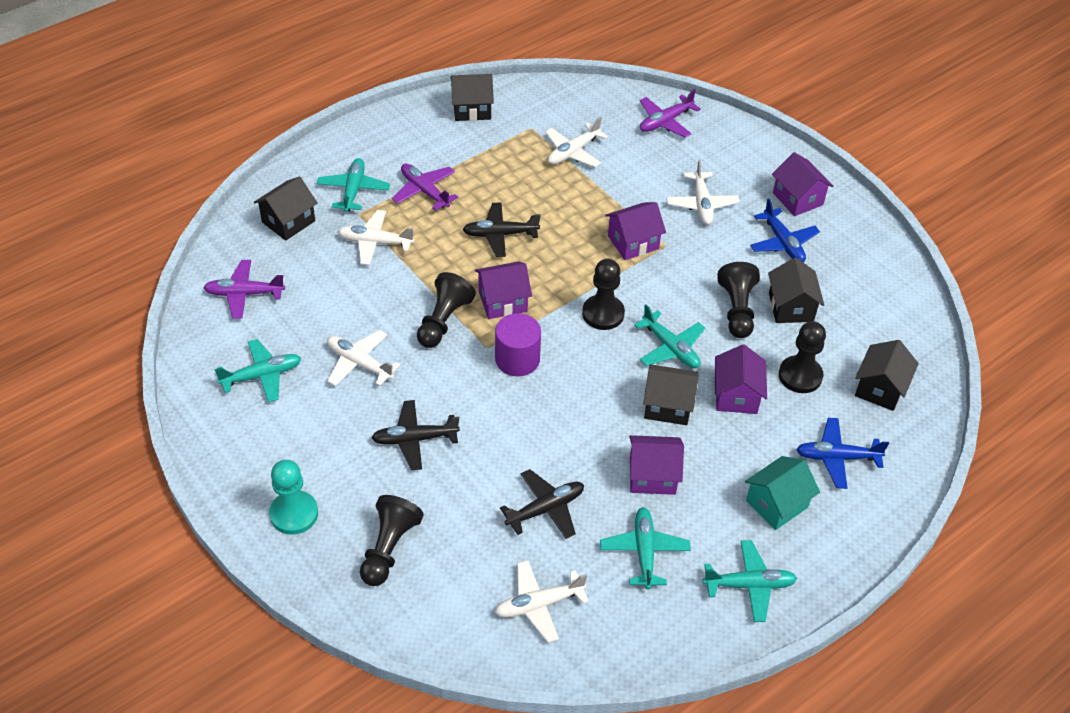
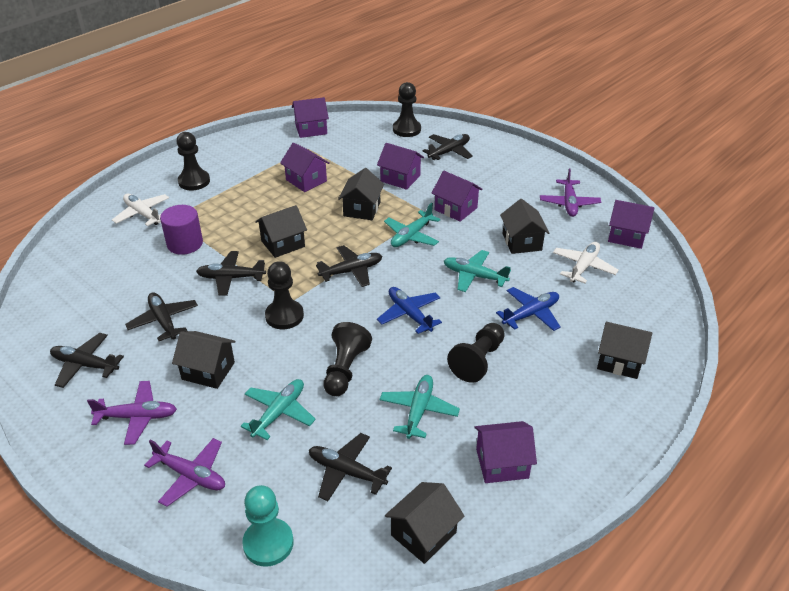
black house: [254,177,318,241] [450,74,494,121] [643,364,699,425] [768,258,824,323] [855,340,919,411] = 5 -> [172,331,236,389] [255,205,307,258] [338,168,384,220] [385,482,464,564] [500,199,549,254] [597,322,652,379] = 6
black plane: [372,400,460,470] [462,203,540,257] [500,469,584,539] = 3 -> [50,333,124,388] [125,292,198,341] [196,251,266,296] [309,433,392,501] [316,245,382,287] [422,134,473,160] = 6
purple house: [475,261,532,319] [605,202,666,260] [629,435,684,495] [715,344,767,414] [772,152,833,216] = 5 -> [280,142,330,192] [292,97,329,138] [377,143,424,190] [432,171,483,222] [474,421,537,483] [608,200,654,249] = 6
turquoise house: [745,456,820,530] = 1 -> none = 0
turquoise plane: [214,339,301,402] [317,158,390,212] [600,507,691,590] [634,304,705,368] [703,540,797,622] = 5 -> [241,379,316,440] [379,375,460,439] [384,203,440,247] [444,250,511,292] = 4
white plane: [327,330,401,386] [338,210,415,265] [495,560,589,643] [545,117,608,167] [666,159,740,225] = 5 -> [112,194,169,226] [553,242,618,283] = 2

